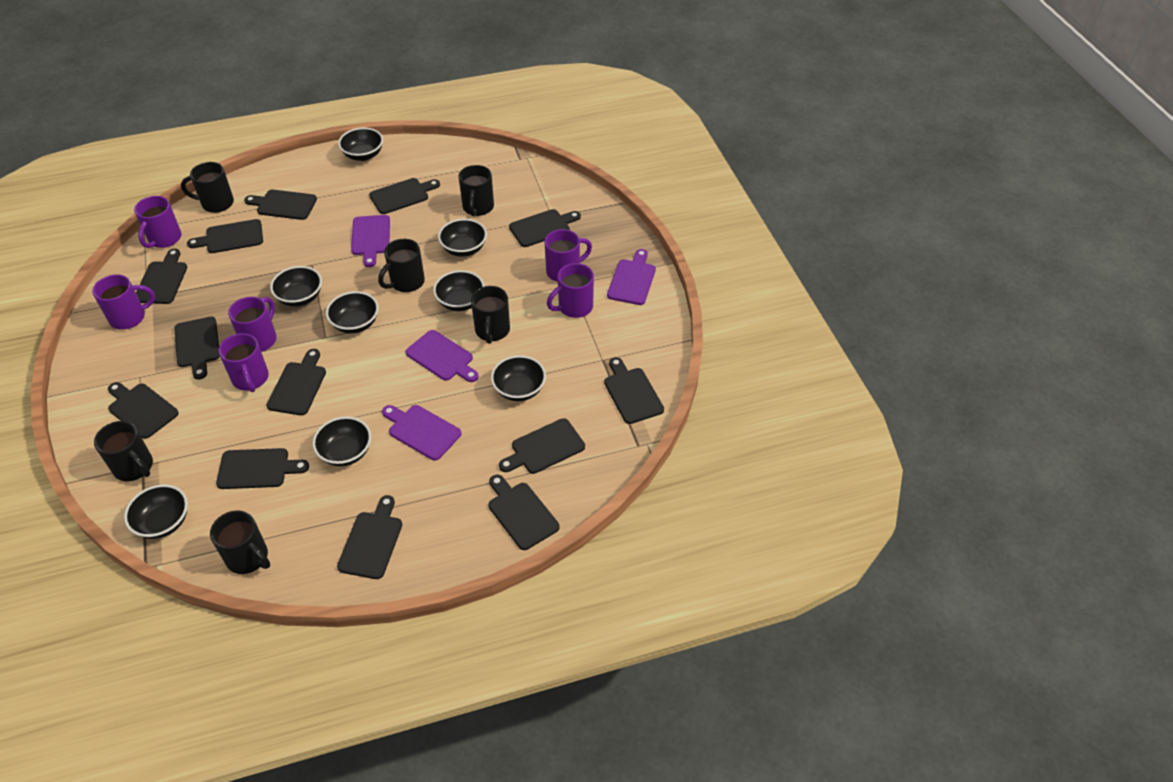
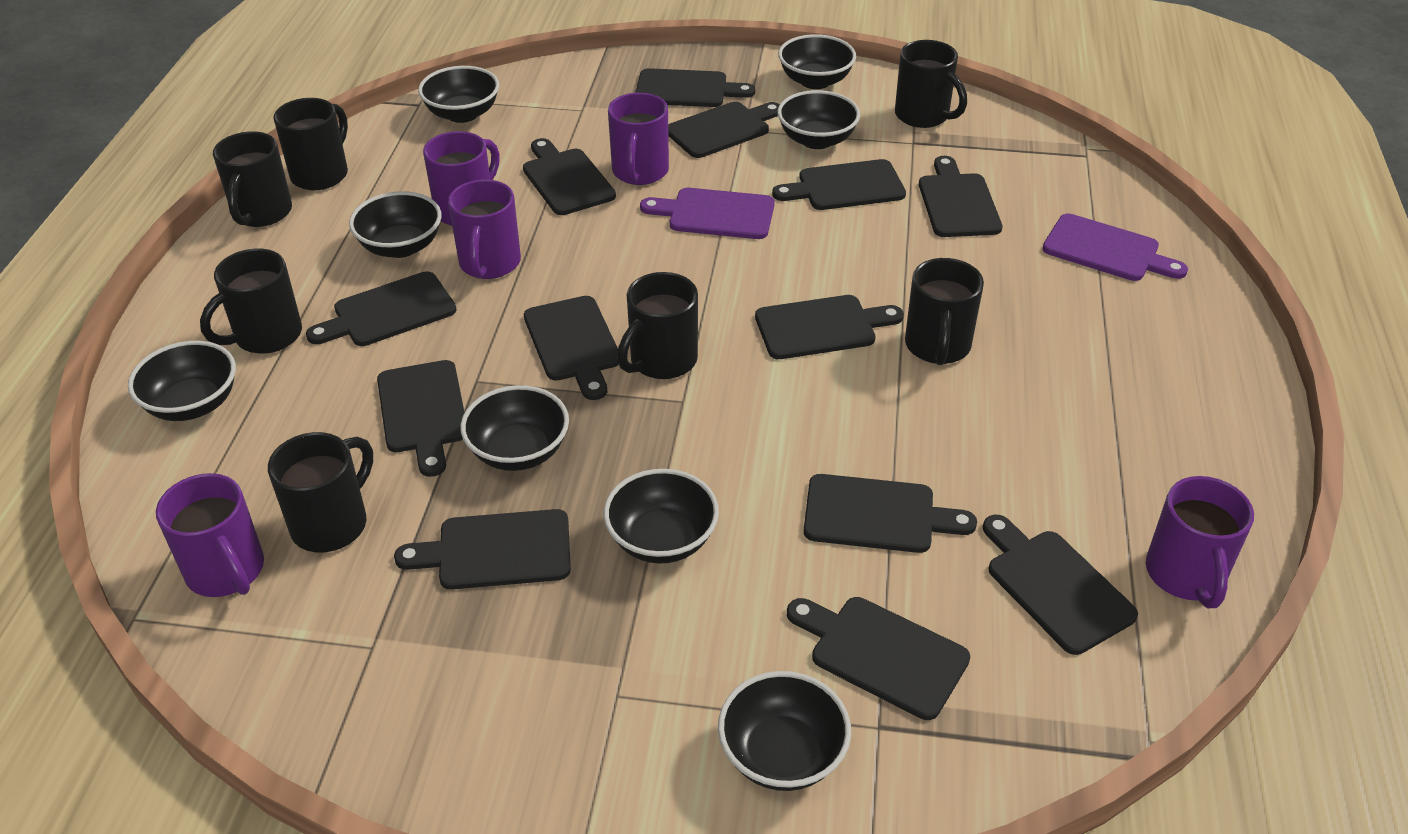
black mug: [94,421,153,481] [181,162,234,213] [210,510,270,574] [378,239,425,292] [459,165,494,216] [471,286,510,344] = 6 -> [200,249,302,354] [213,132,292,227] [268,432,373,553] [273,98,348,190] [617,272,698,379] [895,40,967,128] [905,258,984,365] = 7
purple cutting board: [351,215,390,267] [382,405,461,461] [406,330,479,382] [607,249,656,305] = 4 -> [640,188,775,239] [1042,213,1188,281] = 2
purple mug: [92,274,155,330] [134,196,181,248] [218,333,269,392] [228,297,277,352] [544,229,592,282] [547,263,594,318] = 6 -> [156,473,264,597] [423,131,500,226] [448,179,521,279] [608,93,669,185] [1146,476,1254,608] = 5

